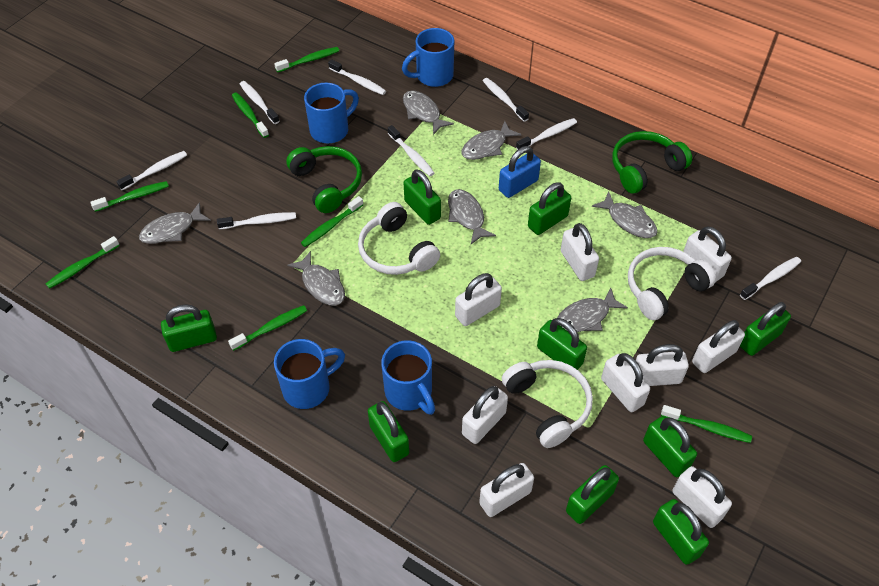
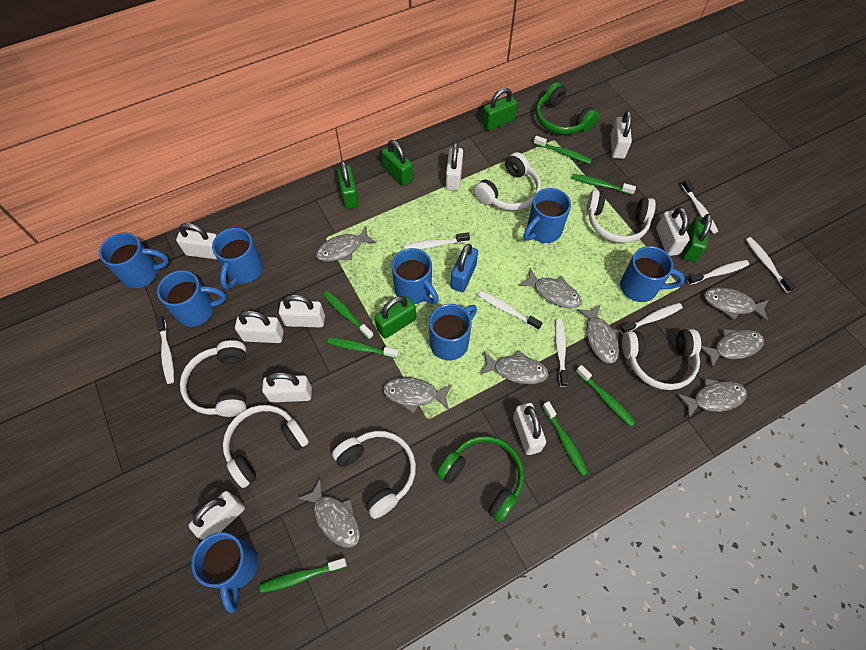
blue mug: [274,339,345,409] [304,83,359,143] [381,340,435,415] [402,28,454,87] = 4 -> [99,233,169,288] [157,270,226,327] [191,532,258,613] [212,228,263,290] [392,248,439,304] [429,304,477,360] [523,188,571,243] [620,246,685,302] = 8
green padlock: [161,304,217,352] [368,401,409,462] [404,169,441,225] [528,182,571,235] [537,318,587,370] [566,465,619,524] [643,416,697,477] [653,499,709,565] [740,302,791,356] = 9 -> [337,161,359,209] [375,296,416,339] [382,140,413,186] [482,88,517,131] [682,214,712,262] = 5
grey fish: [139,202,211,244] [287,251,345,306] [403,90,454,135] [448,189,496,244] [461,121,521,160] [557,287,628,332] [592,192,657,238] = 7 -> [298,478,360,548] [316,226,376,262] [383,377,452,413] [480,350,549,384] [519,268,582,308] [577,304,620,363] [677,378,747,419] [701,329,764,368] [704,287,769,321] = 9
white headphones: [358,202,440,275] [502,360,593,448] [628,247,716,320] = 3 -> [180,340,247,417] [223,405,309,488] [332,431,416,519] [474,152,541,210] [587,190,656,243] [622,329,701,390] = 6

